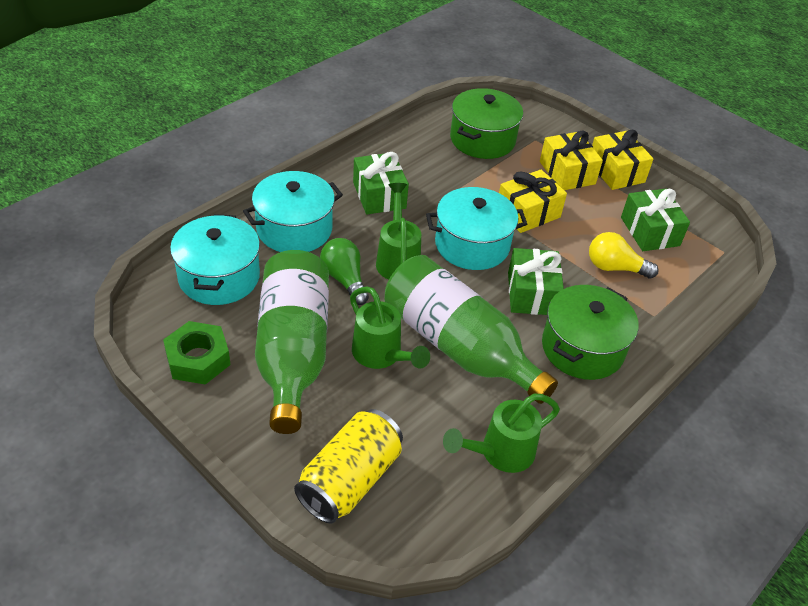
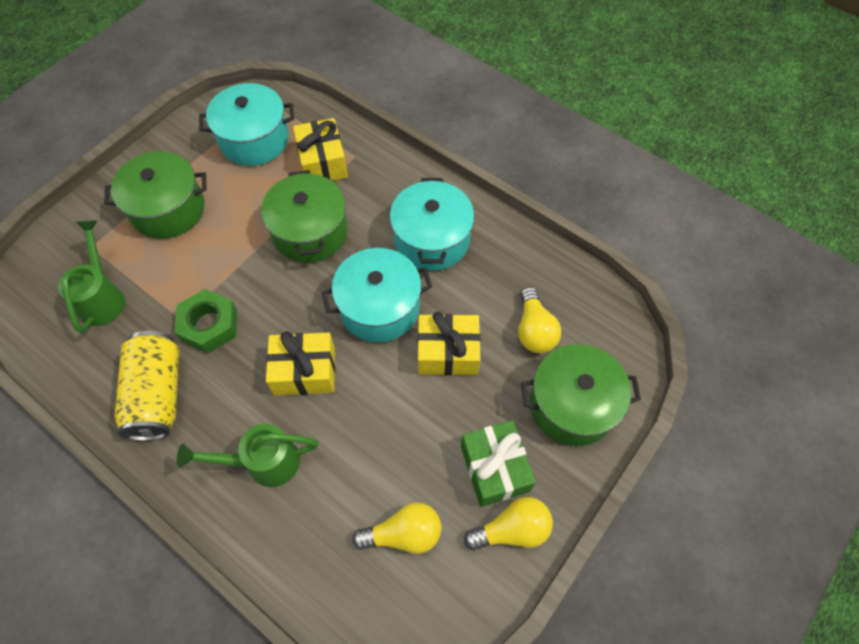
green bottle: [255,250,329,434] [385,255,558,404] = 2 -> none = 0
green gift: [353,152,409,214] [508,248,564,315] [621,189,690,251] = 3 -> [461,420,536,507] = 1
green light bulb: [320,238,369,305] = 1 -> none = 0
green pot: [450,88,523,159] [542,285,639,380] = 2 -> [104,151,207,239] [261,170,348,263] [521,344,641,446] = 3
green watering can: [350,286,430,369] [376,183,421,280] [443,394,560,473] = 3 -> [58,220,125,333] [177,424,319,487] = 2
yellow light bulb: [589,232,659,279] = 1 -> [352,502,441,554] [464,497,553,551] [518,287,561,353] = 3

